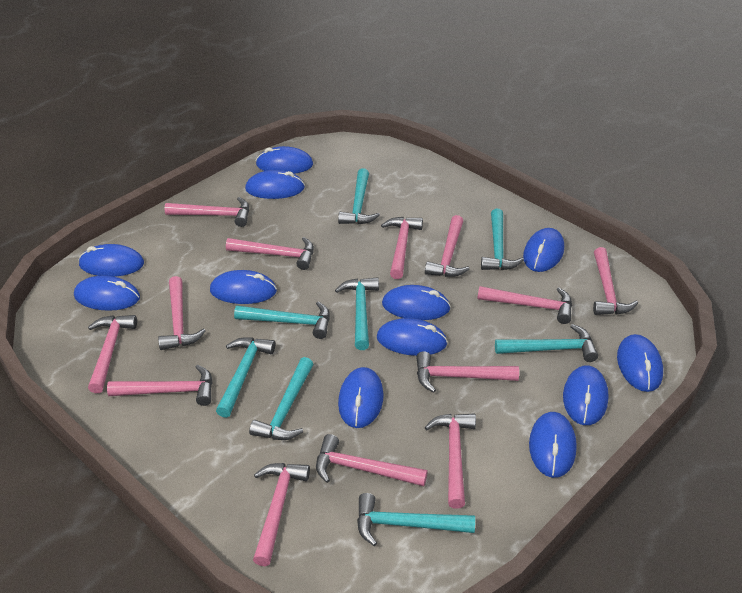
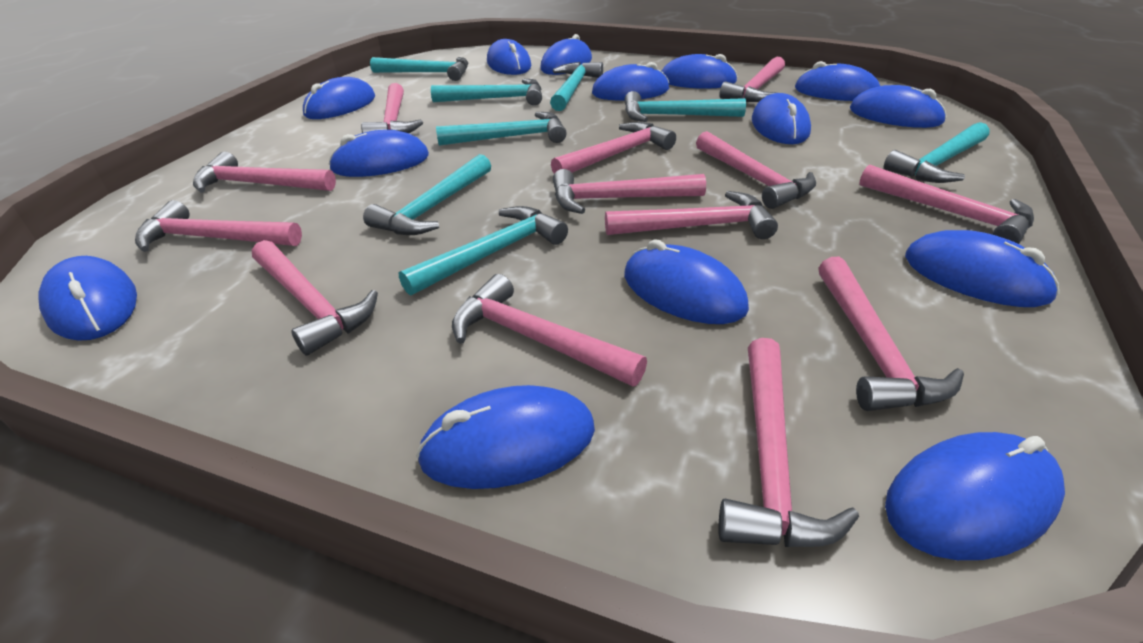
blue mouse: [74,275,140,311] [78,244,144,277] [210,270,277,304] [245,170,305,199] [256,146,313,174] [338,367,384,428] [377,318,448,356] [382,285,451,320] [523,228,564,272] [529,412,577,478] [563,365,609,425] [617,334,663,392] = 12 -> [38,256,137,341] [303,77,375,119] [329,130,429,177] [416,385,595,489] [487,39,531,75] [540,34,592,75] [592,62,669,100] [624,239,749,324] [662,54,738,89] [752,93,811,144] [795,61,880,101] [850,85,947,128] [885,432,1065,560] [905,230,1059,307] = 14

